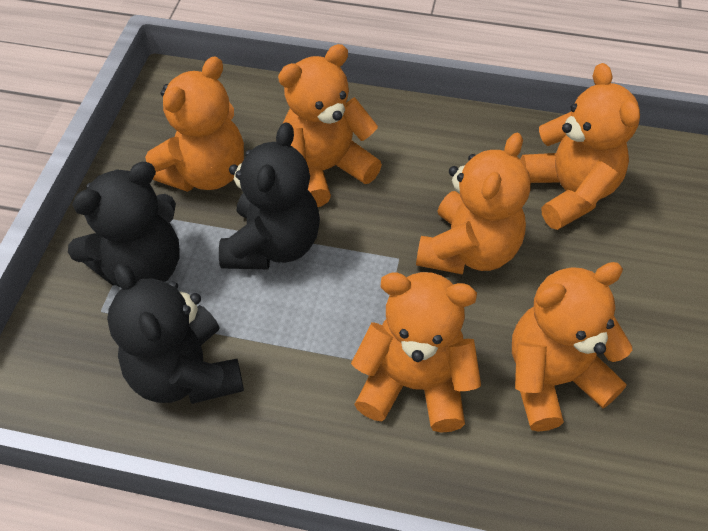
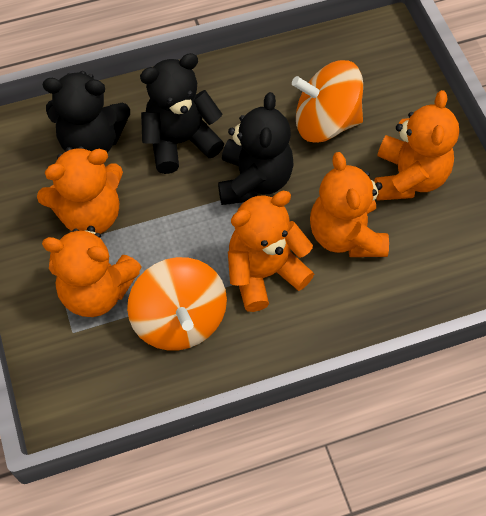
orange spinning top: none = 0 -> [127,257,227,350] [292,60,363,143] = 2
orange teddy bear: [145,57,244,192] [278,44,382,207] [351,272,481,433] [416,133,531,275] [512,262,632,432] [520,63,640,230] = 6 -> [37,147,123,234] [42,226,142,317] [228,191,314,312] [310,152,389,257] [374,90,459,201] = 5

